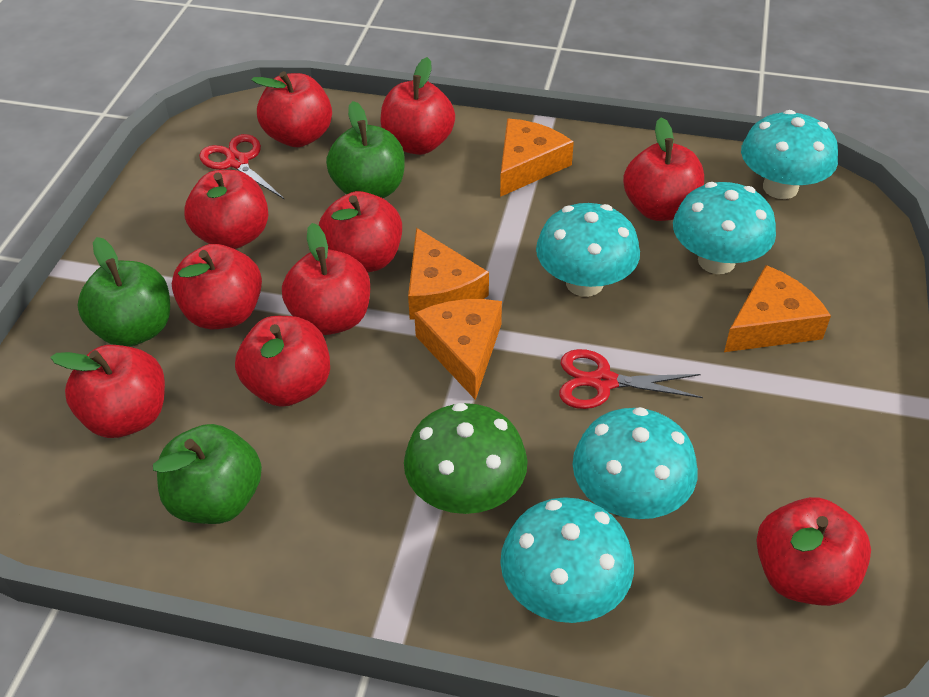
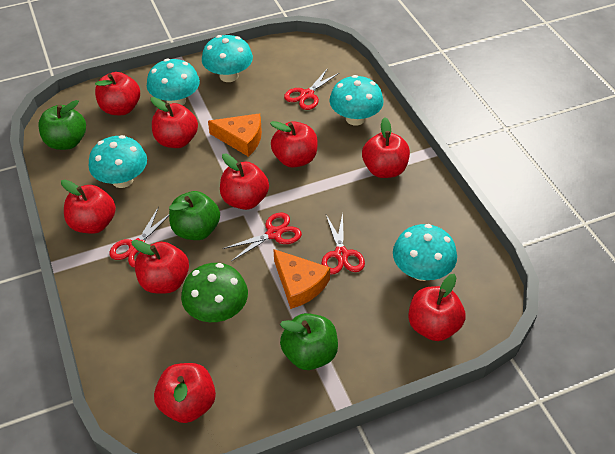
orange cheese: [408,228,489,320] [414,299,502,400] [500,119,574,197] [724,265,831,352] = 4 -> [208,113,262,157] [273,249,330,309] = 2
red apple: [50,345,165,438] [172,244,262,329] [184,170,269,249] [235,316,330,407] [251,71,332,147] [282,223,370,335] [319,191,402,272] [380,57,455,155] [623,117,704,221] [756,497,871,606] = 10 -> [61,180,116,234] [95,72,140,115] [131,240,189,294] [151,97,198,148] [154,363,216,423] [220,154,269,210] [270,121,318,168] [362,117,410,178] [408,274,465,341] = 9
red scissors: [199,134,285,200] [559,349,703,409] = 2 -> [109,207,169,268] [223,212,302,261] [284,68,339,110] [321,213,365,274] = 4

